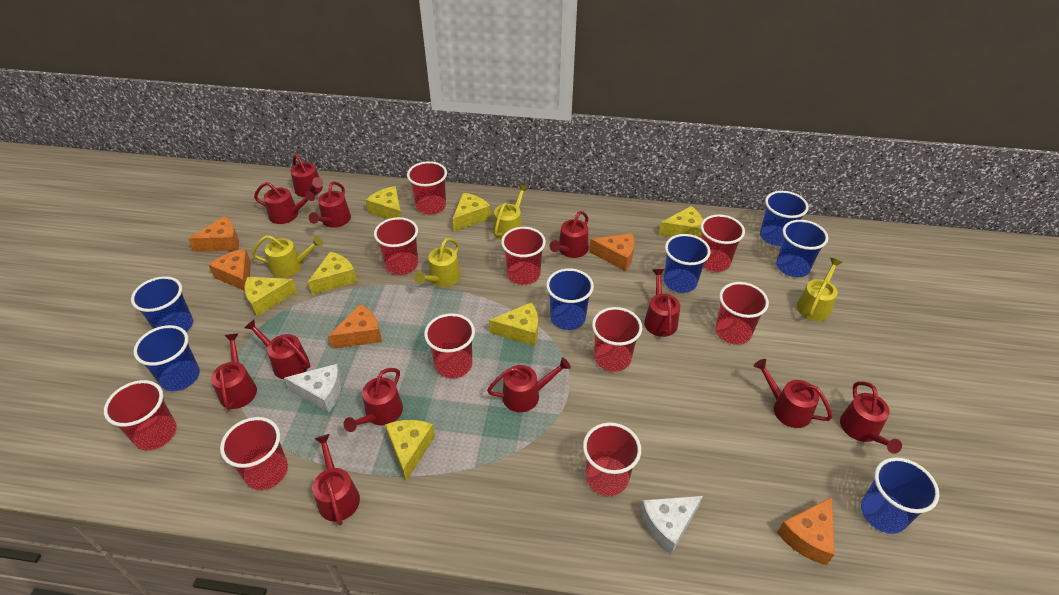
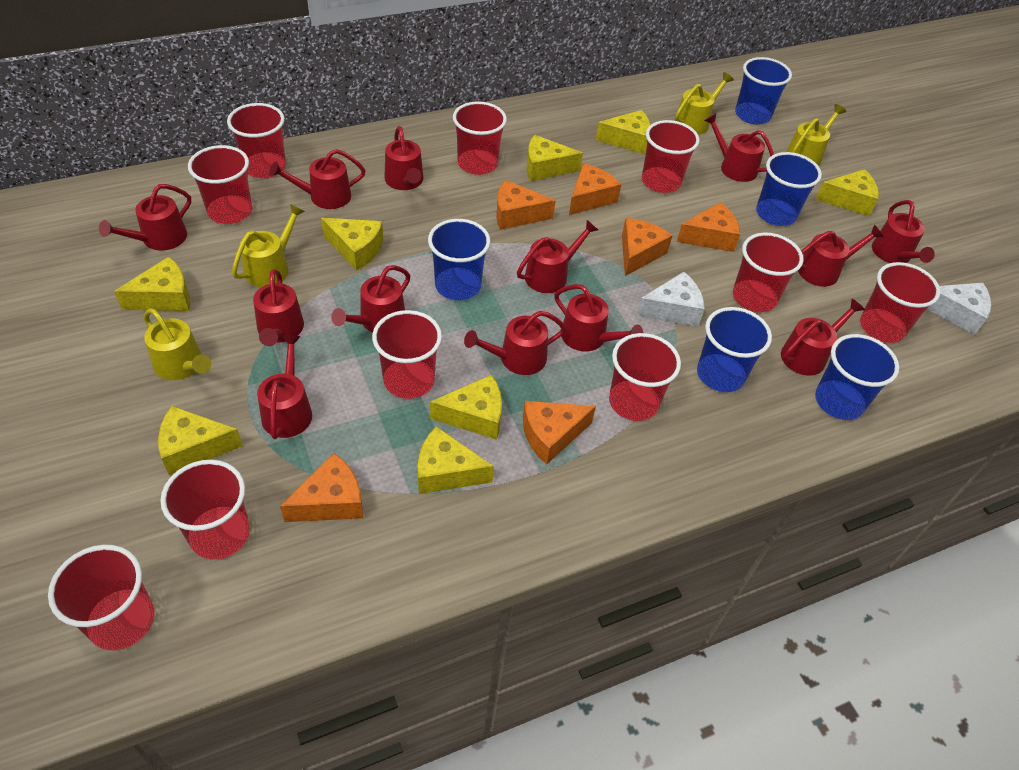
blue cup: [131,276,193,332] [133,325,200,391] [546,268,594,330] [664,234,710,293] [760,191,809,246] [776,220,828,277] [861,457,939,534] = 7 -> [428,219,491,300] [697,307,772,392] [735,57,792,124] [756,152,822,226] [815,334,899,420] = 5
orange cheese: [188,216,239,252] [209,249,251,291] [328,304,382,349] [589,233,635,271] [777,497,835,565] = 5 -> [280,453,363,522] [496,180,556,230] [523,401,596,465] [569,163,622,215] [622,218,673,276] [677,202,740,252] = 6
red watering can: [211,334,257,410] [244,320,310,379] [254,182,315,224] [290,154,323,197] [309,181,351,228] [312,434,360,525] [344,368,403,432] [487,357,571,412] [549,211,589,258] [644,269,680,337] [754,359,833,428] [840,381,902,454] = 12 -> [99,184,191,250] [253,269,304,346] [257,335,312,439] [269,149,366,209] [331,265,410,332] [385,126,423,190] [464,311,566,375] [517,220,598,293] [554,284,643,351] [704,113,774,182] [781,299,865,375] [798,225,883,287] [872,200,935,263] = 13
yellow cheese: [244,277,297,317] [308,251,357,295] [366,186,402,219] [385,420,435,481] [452,193,491,231] [489,302,538,346] [659,206,703,238] = 7 -> [114,257,190,311] [158,406,243,475] [321,218,383,271] [418,426,494,494] [430,375,502,440] [527,135,583,181] [596,110,651,154] [815,169,879,216] = 8

